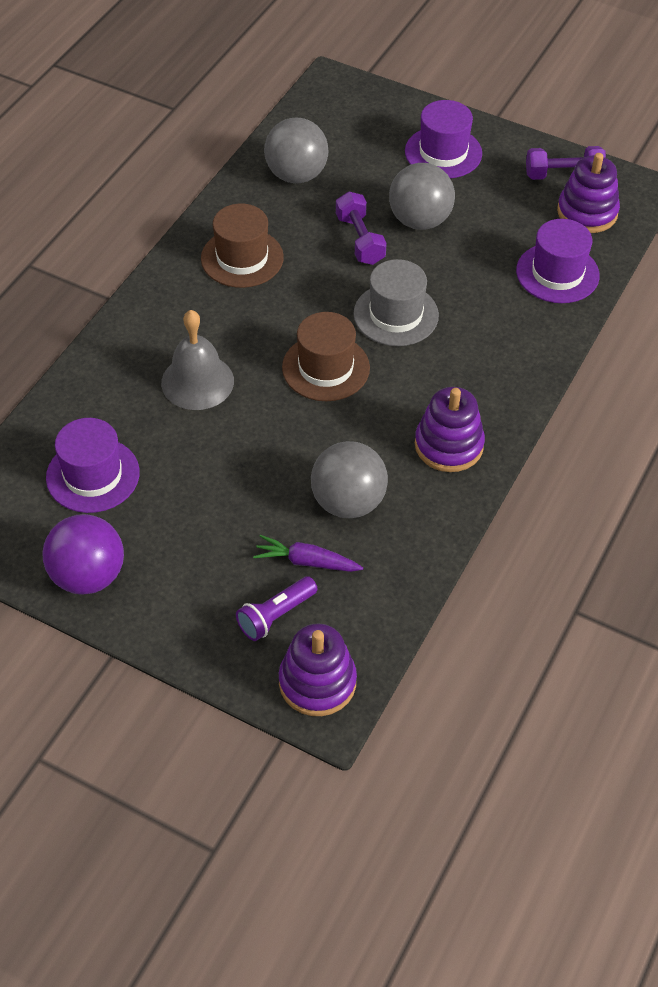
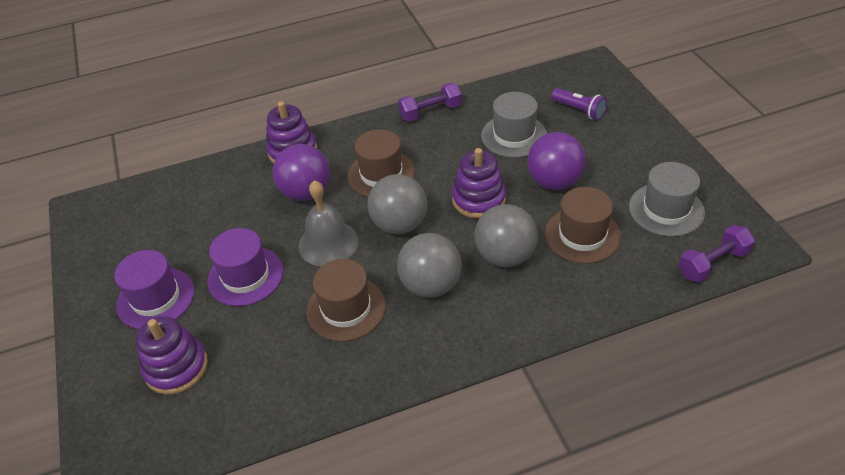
brown hat: [201,203,284,288] [282,312,370,401] = 2 -> [306,259,386,342] [348,129,415,197] [545,187,621,264] = 3
grey hat: [354,259,439,346] = 1 -> [481,92,547,158] [629,162,705,237] = 2
purple ball: [42,514,124,595] = 1 -> [273,144,330,201] [527,132,586,190] = 2
purple carrot: [253,535,363,572] = 1 -> none = 0
purple hat: [46,418,140,513] [405,100,482,178] [516,219,600,303] = 3 -> [114,250,195,329] [207,228,284,306] = 2

